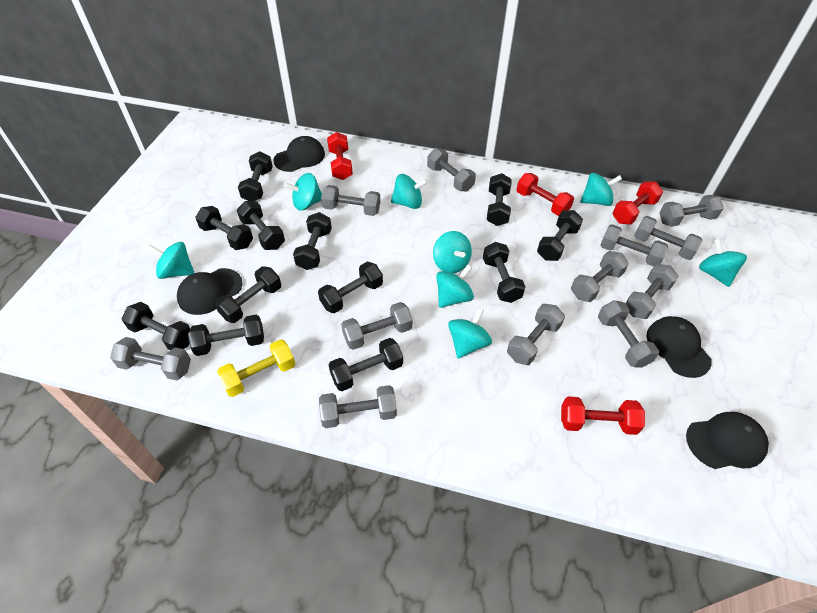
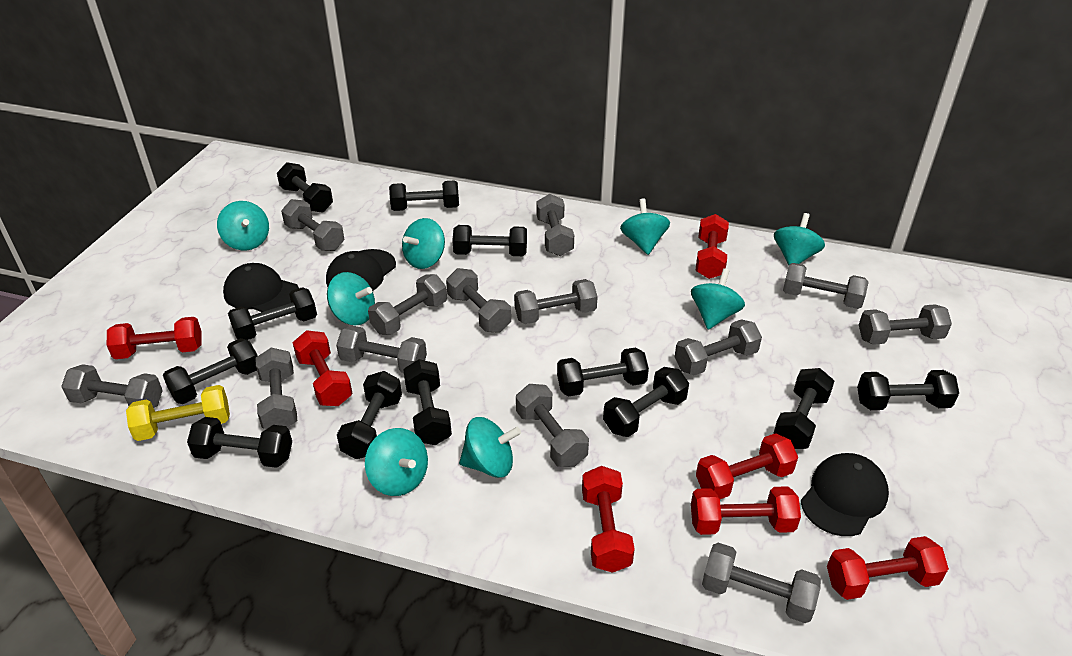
black cap: [177,268,242,315] [273,136,325,172] [647,316,712,378] [686,412,769,469] = 4 -> [223,263,299,312] [326,249,396,291] [801,453,889,536] = 3
grey dumbbell: [110,337,191,381] [319,385,397,428] [321,185,380,216] [341,302,413,350] [427,148,476,191] [507,304,565,365] [571,251,629,302] [598,300,659,368] [600,224,668,267] [625,264,679,319] [634,216,702,260] [659,195,724,227] = 12 -> [61,364,163,408] [255,348,297,429] [281,199,344,251] [336,326,427,373] [368,274,447,335] [446,268,511,333] [514,279,598,324] [516,384,589,467] [536,194,574,256] [675,319,762,375] [702,543,821,623] [783,263,869,309] [859,304,952,345] = 13
red dumbbell: [327,132,353,180] [516,173,574,216] [561,396,645,435] [612,181,663,225] = 4 -> [107,317,202,359] [293,330,352,406] [582,466,635,573] [691,486,801,535] [695,214,729,279] [696,433,798,499] [827,536,949,600] = 7

